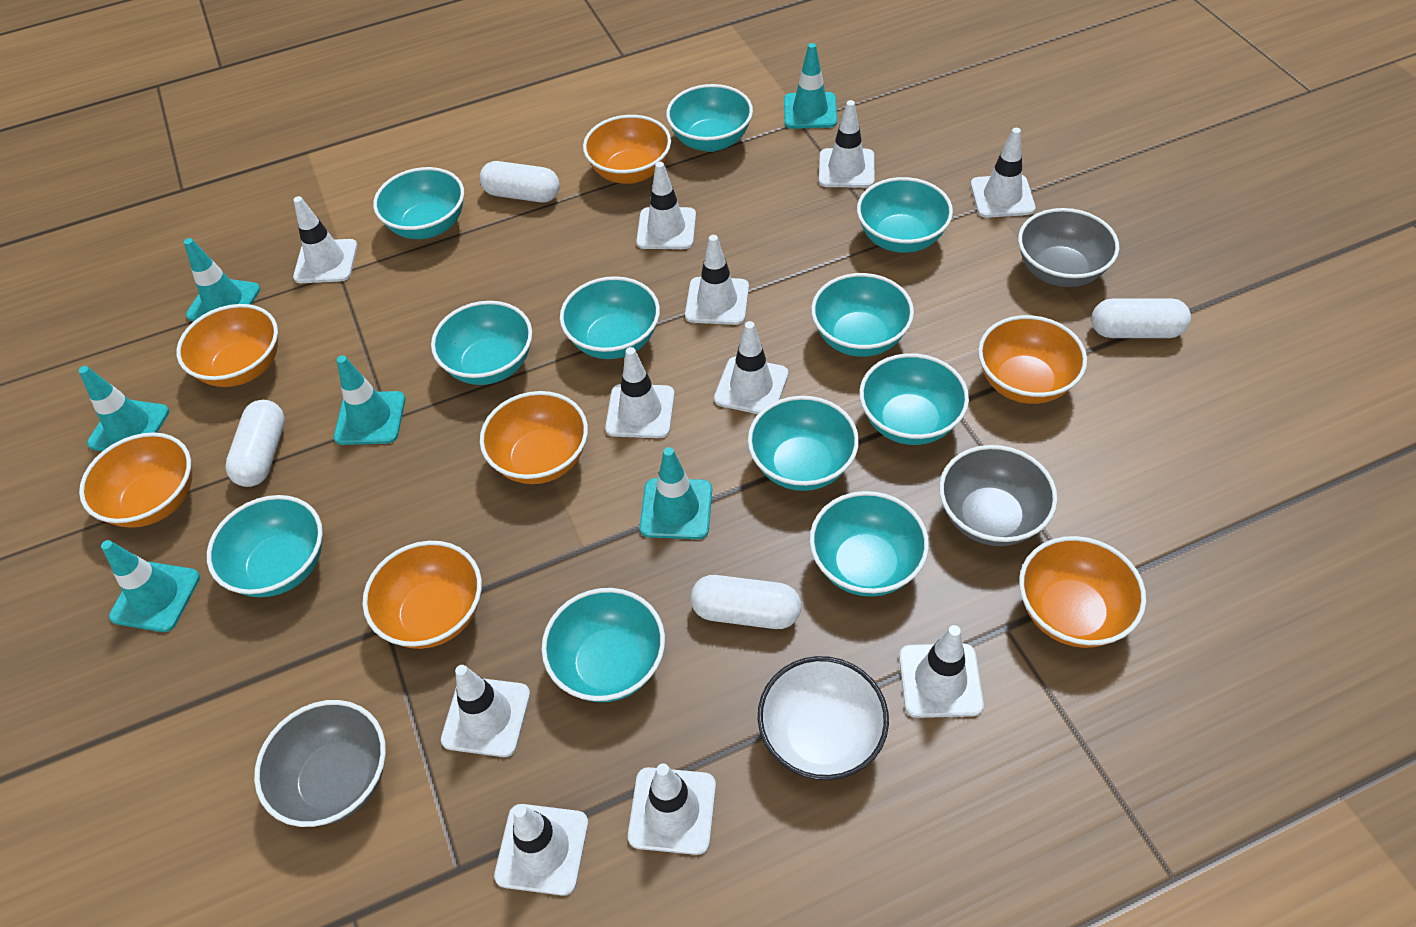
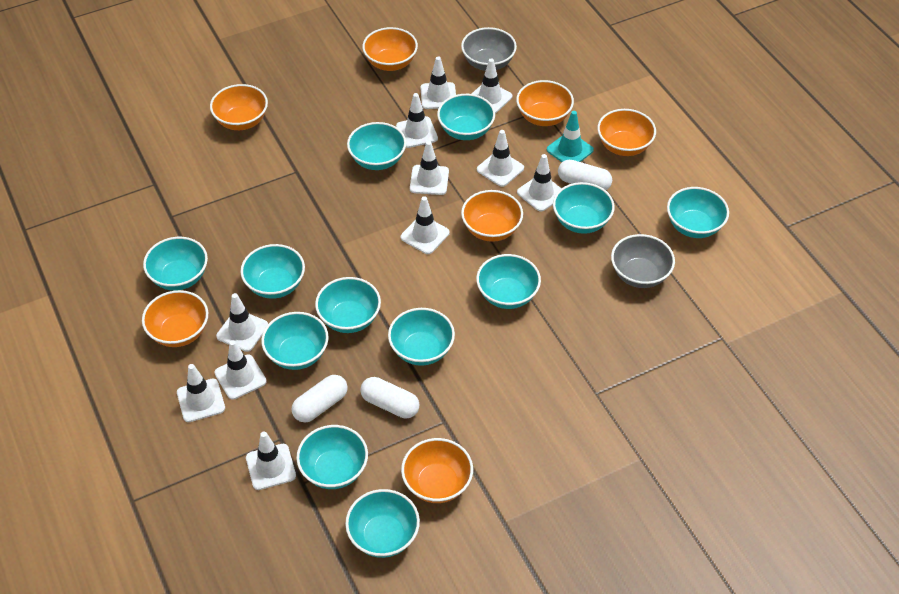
grey bowl: [254,700,386,827] [939,445,1057,546] [1018,208,1119,287] = 3 -> [461,27,517,71] [611,234,675,288] = 2
turquoise bowl: [207,495,323,597] [373,167,464,239] [431,301,532,385] [542,588,665,702] [560,276,660,359] [666,84,753,152] [748,396,859,491] [810,491,929,597] [811,273,914,357] [857,177,953,253] [859,353,969,445] = 11 -> [143,237,208,291] [241,244,305,299] [261,312,329,370] [296,425,368,489] [315,277,381,333] [345,489,420,558] [347,122,406,170] [388,308,455,366] [437,94,495,140] [476,254,541,309] [553,182,615,234] [667,187,729,238] = 12
turquoise traffic cone: [79,366,169,451] [101,540,200,632] [184,238,260,321] [334,355,405,445] [640,447,712,539] [784,43,837,129] = 6 -> [547,111,594,162] = 1
white bowl: [758,656,889,781] = 1 -> none = 0
white capsule: [225,400,285,487] [480,161,560,203] [691,575,801,629] [1091,298,1191,338] = 4 -> [292,375,348,422] [360,377,419,418] [558,160,612,190] = 3

